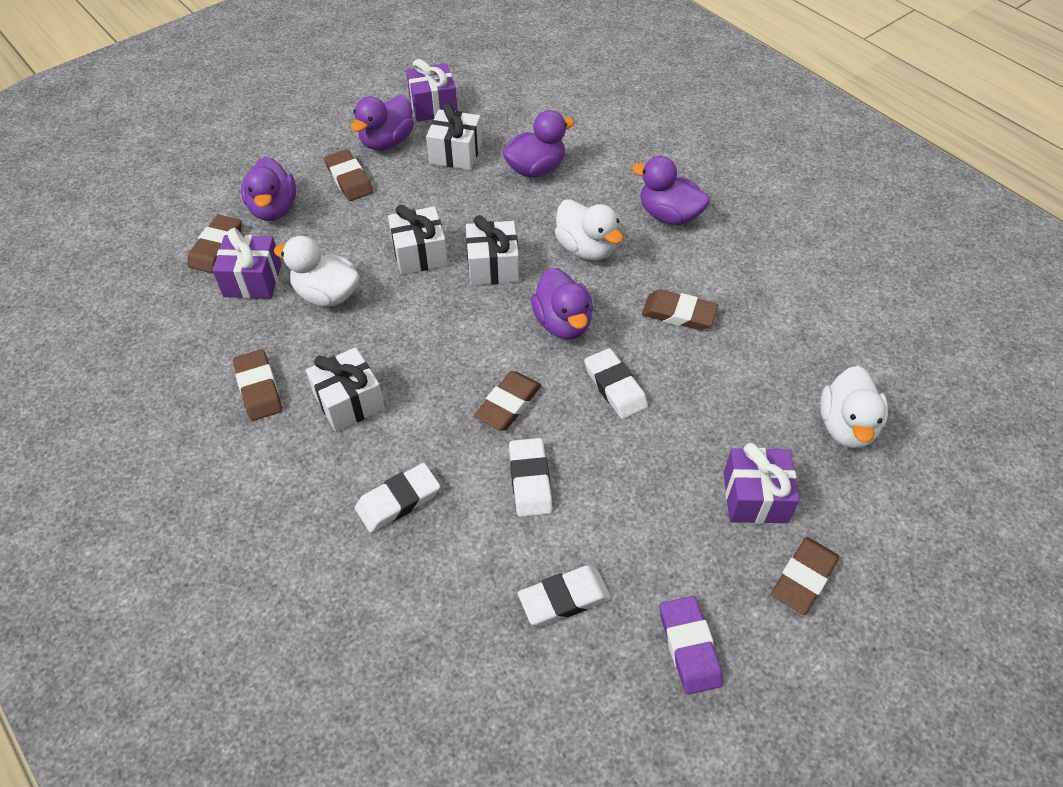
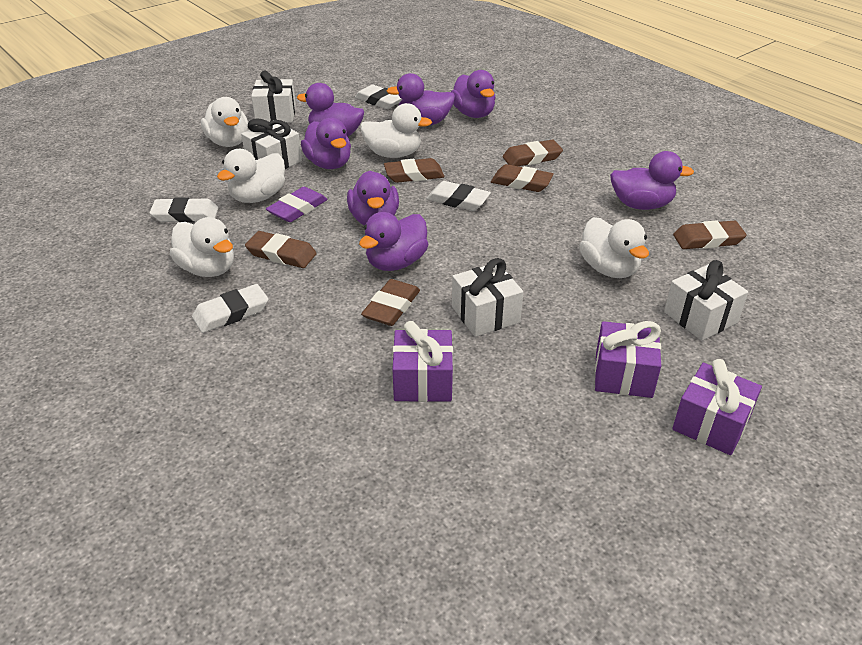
purple duck: [241,157,296,221] [351,95,414,150] [503,110,575,178] [531,267,593,340] [632,156,710,225] = 5 -> [297,83,364,137] [301,118,351,169] [347,171,399,225] [359,212,428,271] [387,73,455,125] [451,70,495,118] [610,151,694,210] = 7
white duck: [274,236,360,306] [555,199,623,261] [820,366,888,448] = 3 -> [170,217,234,277] [201,97,248,147] [217,149,285,203] [360,103,432,158] [579,217,649,278] = 5

